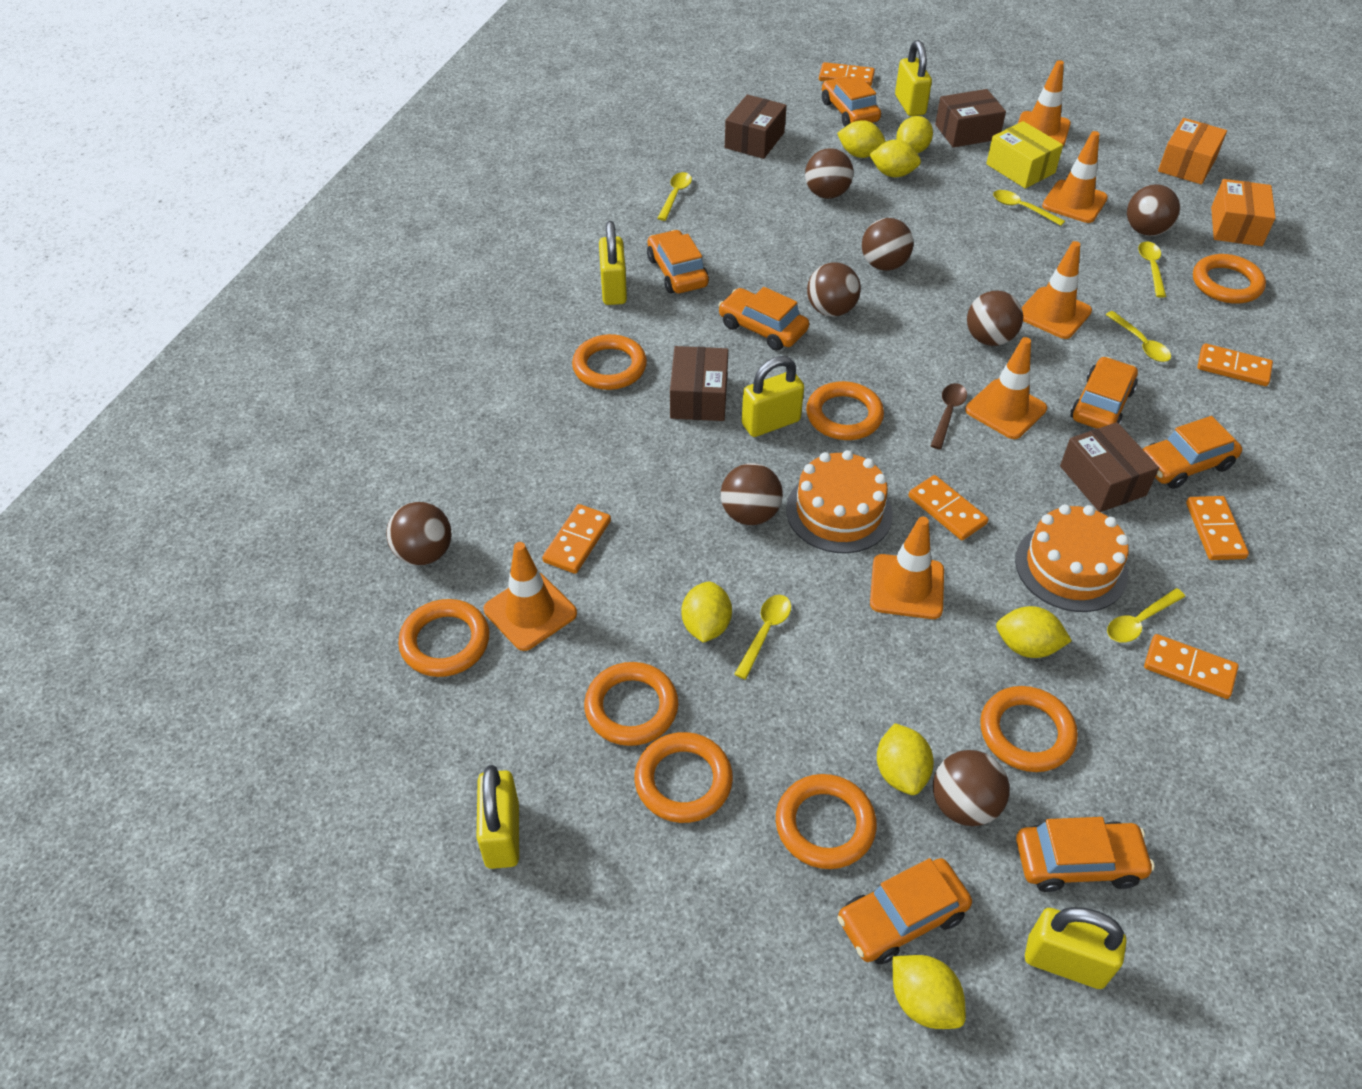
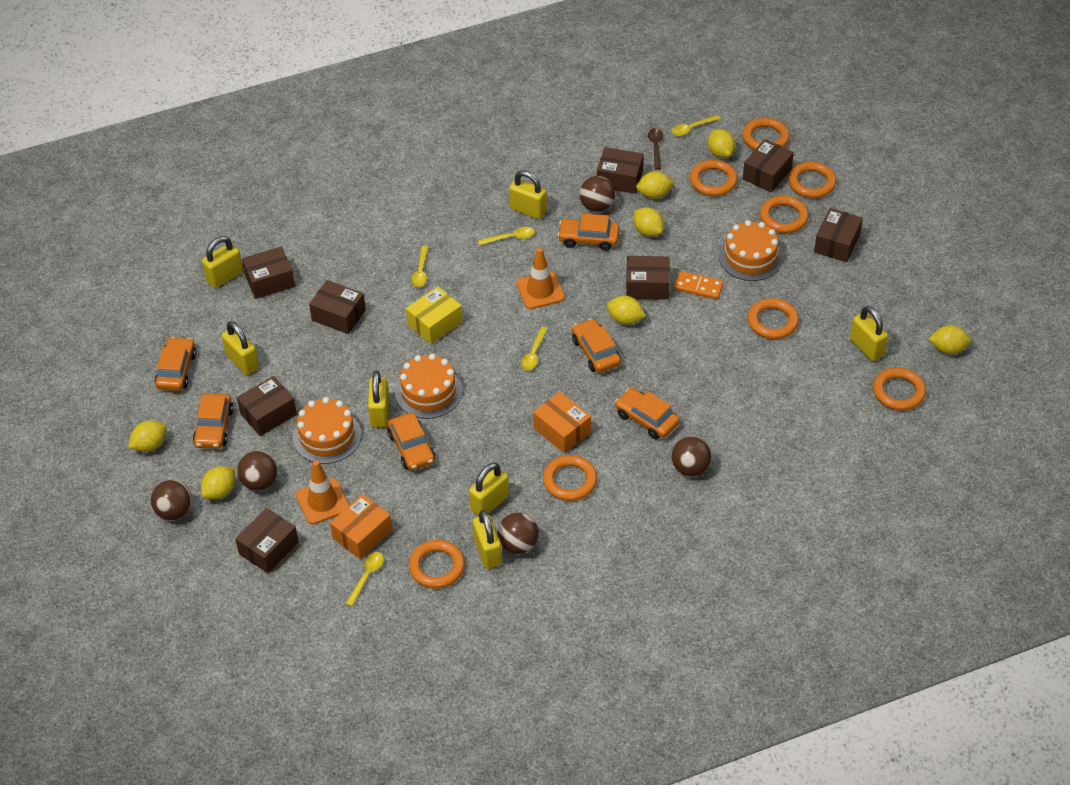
brown ball: [386,502,451,565] [721,463,783,525] [805,148,854,199] [807,262,861,317] [862,218,914,271] [933,750,1010,826] [967,291,1023,346] [1127,184,1180,236] = 8 -> [151,480,192,520] [237,451,278,491] [497,513,539,554] [580,176,615,212] [672,436,712,476] = 5
brown box: [670,346,728,421] [725,94,787,159] [935,89,1006,148] [1060,422,1159,512] = 4 -> [235,508,299,573] [237,376,297,436] [242,247,295,299] [309,280,366,334] [597,147,644,194] [626,256,670,300] [743,139,794,193] [814,208,863,262] = 8
orange cake: [786,450,893,553] [1015,504,1129,612] = 2 -> [293,397,361,464] [395,354,462,419] [719,220,783,281] = 3
orange car: [647,230,709,294] [718,287,809,351] [822,76,881,127] [837,858,972,965] [1016,817,1155,892] [1070,357,1138,429] [1143,416,1242,489] = 7 -> [155,337,196,391] [193,394,234,449] [388,413,435,471] [557,213,620,251] [572,318,621,373] [615,388,680,439] = 6
orange domino: [542,504,611,574] [819,62,875,87] [908,475,989,540] [1144,634,1239,699] [1186,496,1249,560] [1197,343,1273,386] = 6 -> [674,271,724,300] = 1
orange traffic cone: [484,542,577,651] [870,517,944,619] [965,337,1047,439] [1018,60,1071,146] [1022,241,1092,339] [1042,131,1108,223] = 6 -> [296,460,349,524] [516,248,565,309] = 2
yellow padlock: [476,765,519,869] [599,221,627,305] [742,356,804,437] [895,40,932,116] [1025,907,1126,989] = 5 -> [202,236,243,288] [222,321,259,375] [368,371,390,428] [469,463,509,516] [473,510,502,569] [509,170,547,219] [850,306,888,361] = 7
yellow spoon: [657,172,692,221] [734,595,791,679] [993,190,1065,226] [1105,311,1171,362] [1107,588,1185,643] [1138,241,1166,298] = 6 -> [345,552,384,607] [411,245,429,287] [478,227,535,245] [521,327,548,370] [671,115,721,136] = 5

